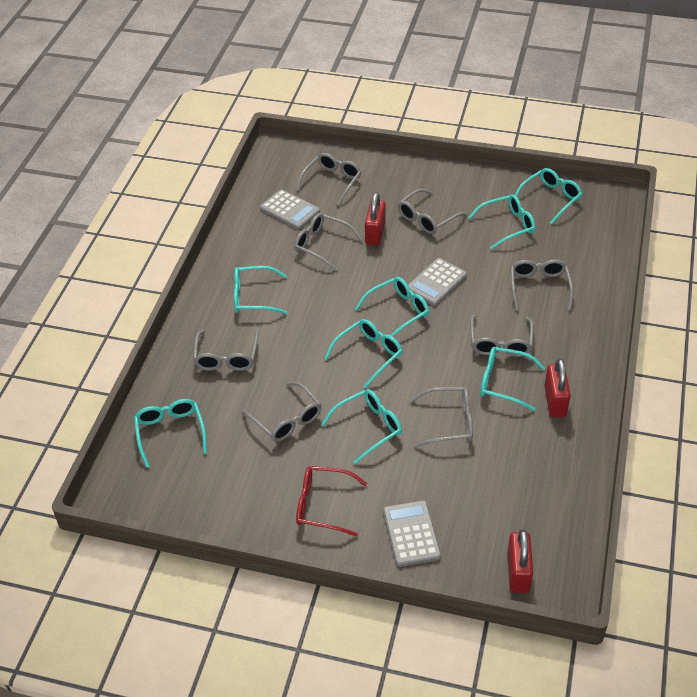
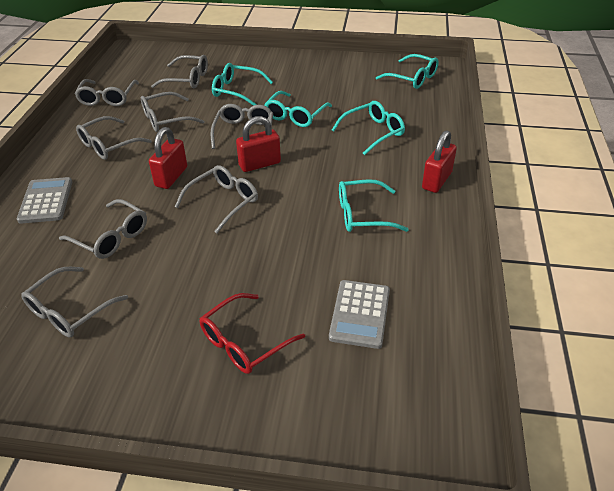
grey calculator: [260,189,320,230] [383,500,441,567] [408,258,467,306] = 3 -> [17,177,72,224] [329,280,390,349] = 2
turquoise glasses: [134,399,207,468] [234,266,288,314] [321,389,402,464] [325,319,402,388] [355,277,429,337] [468,194,535,250] [480,347,545,411] [515,168,582,224] = 8 -> [212,63,273,106] [264,91,332,127] [332,101,405,155] [339,179,409,232] [376,54,439,89] = 5

